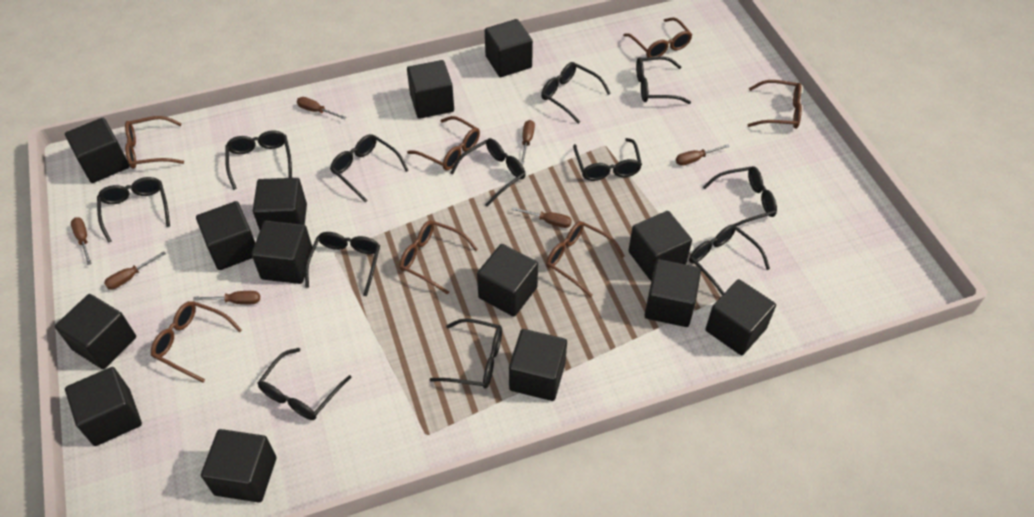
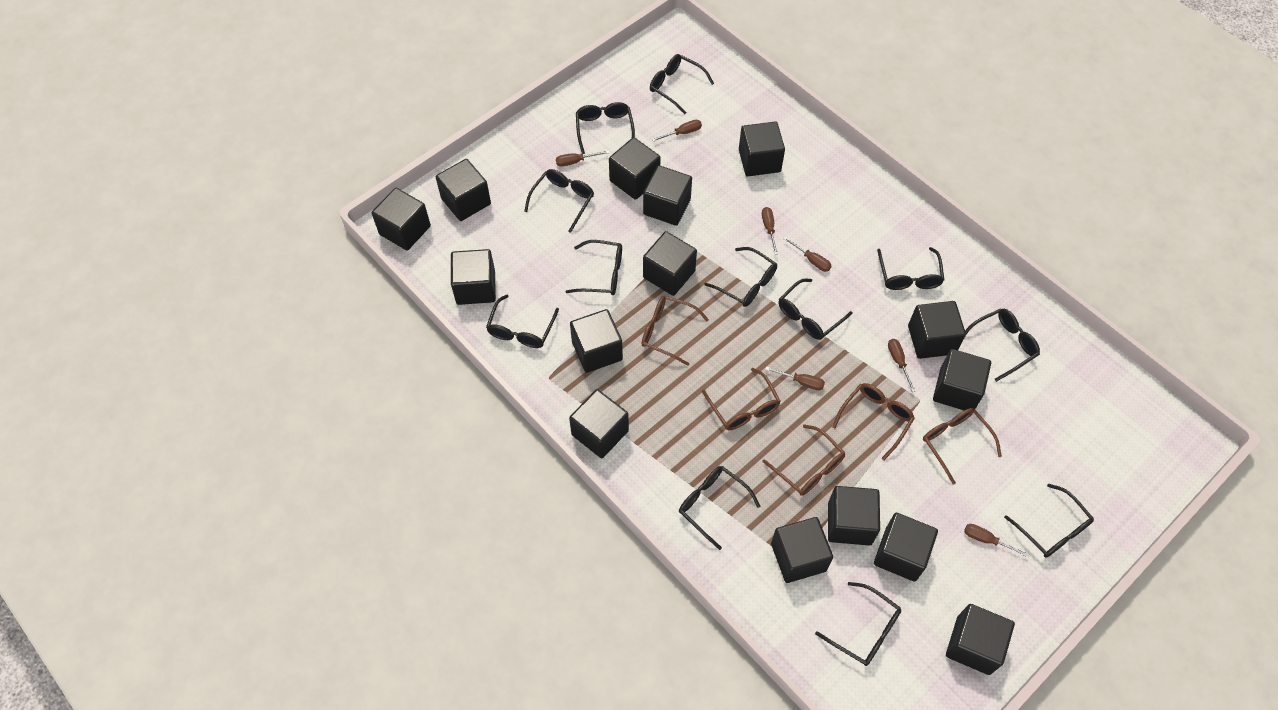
black cube: [55,294,136,369] [65,118,130,183] [65,367,142,446] [196,201,255,270] [201,429,277,503] [251,221,312,284] [253,178,307,230] [407,60,454,119] [477,244,538,317] [485,19,533,77] [509,329,567,401] [628,211,692,280] [644,259,701,327] [705,279,776,355] = 14 -> [372,188,431,251] [436,159,491,221] [451,249,496,305] [569,389,629,459] [570,309,623,373] [609,137,661,200] [643,165,692,226] [643,231,697,296] [739,122,785,176] [771,517,833,583] [828,486,880,546] [874,513,938,582] [908,301,966,359] [933,349,991,410] [946,604,1015,675] = 15
brown glasses: [125,116,184,169] [151,301,242,382] [399,220,478,295] [407,116,480,170] [546,221,625,297] [623,17,692,57] [748,80,802,129] = 7 -> [641,296,709,366] [702,368,781,430] [762,424,845,496] [832,383,915,460] [923,408,1002,484] = 5

